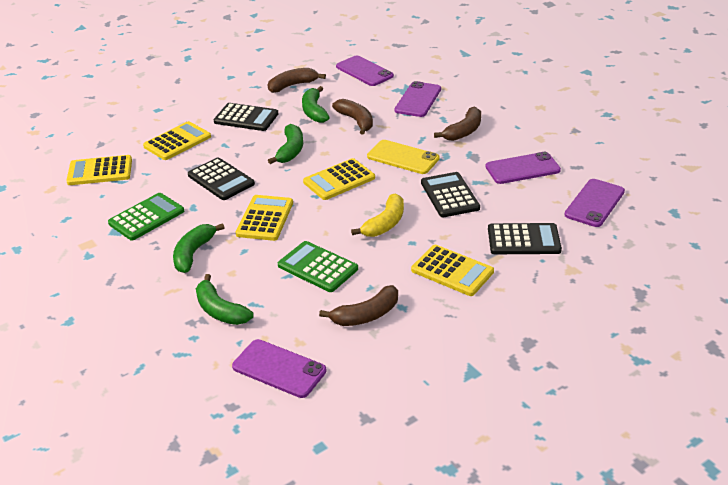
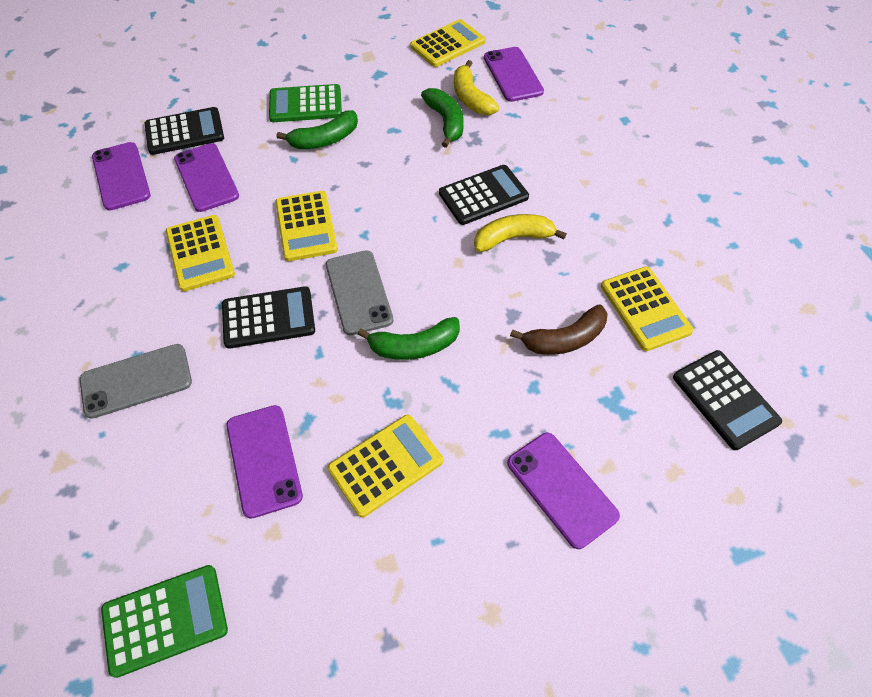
brown banana: [268,68,326,93] [319,285,398,326] [332,99,373,135] [434,106,481,141] = 4 -> [510,304,608,355] = 1
green banana: [173,223,225,273] [196,274,254,325] [268,124,303,164] [302,86,330,123] = 4 -> [276,110,358,149] [357,317,460,360] [421,88,464,148] = 3
grey phone: none = 0 -> [80,344,192,419] [326,250,393,335] = 2
yellow banana: [351,193,404,237] = 1 -> [454,60,499,115] [474,214,567,252] = 2
yellow phone: [367,140,439,174] = 1 -> none = 0

